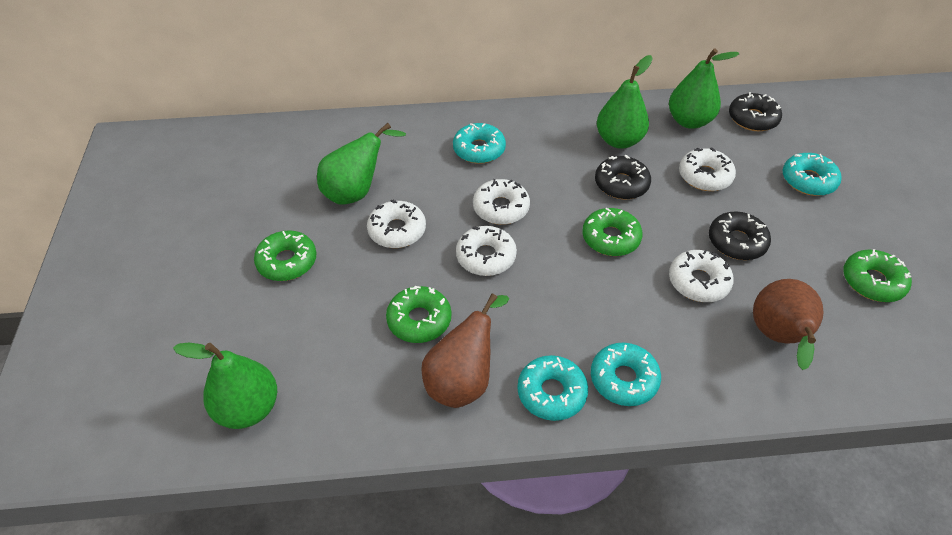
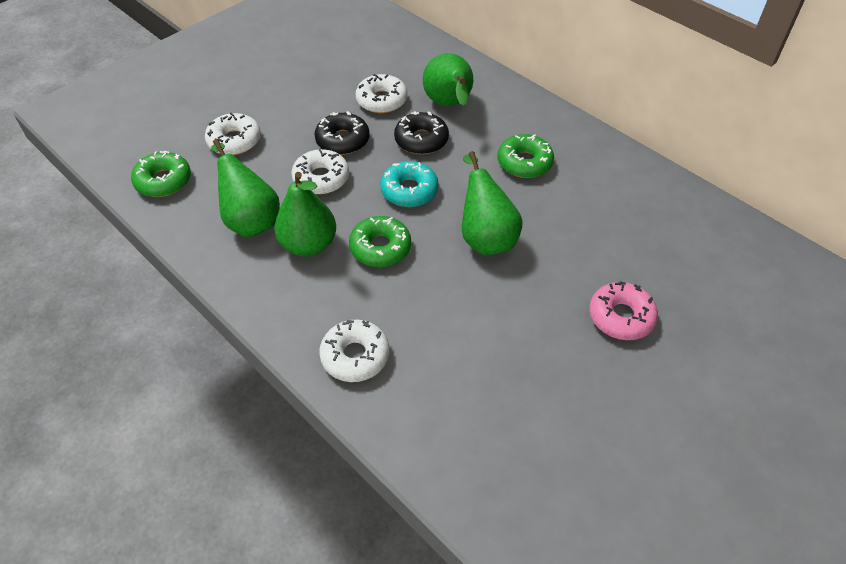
black donut: [595,155,651,199] [709,212,771,260] [729,92,782,131] = 3 -> [315,111,369,155] [394,111,449,154] = 2
brown pear: [421,293,509,408] [753,279,824,370] = 2 -> none = 0
green donut: [254,230,317,281] [386,286,452,343] [582,208,643,256] [843,249,912,302] = 4 -> [131,150,191,197] [349,216,411,267] [498,134,554,178] = 3
pink donut: none = 0 -> [589,281,658,340] = 1
turquoise donut: [453,123,506,164] [517,355,588,421] [591,342,661,406] [783,153,841,196] = 4 -> [380,161,438,207] = 1
white donut: [367,200,426,248] [456,226,517,276] [473,179,530,225] [669,250,734,302] [679,148,736,191] = 5 -> [205,112,261,155] [291,149,349,194] [319,320,389,382] [356,74,407,113] = 4

